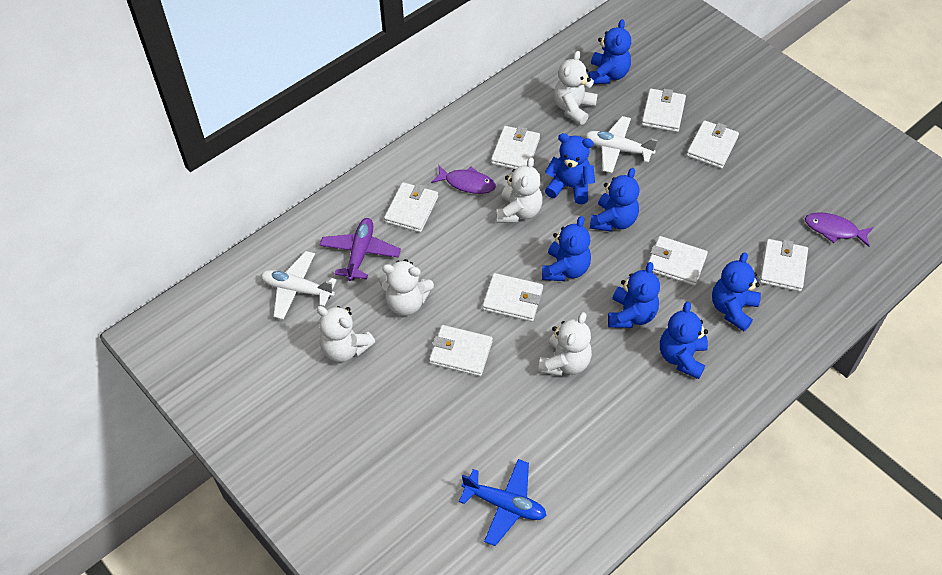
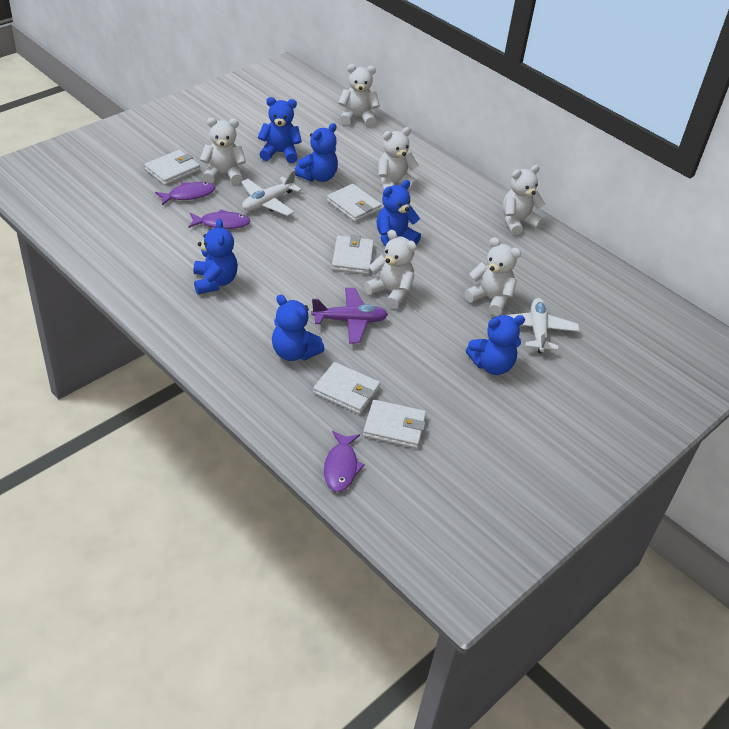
blue plane: [459,459,547,546] = 1 -> none = 0
blue teddy bear: [542,216,591,281] [545,133,595,204] [588,19,631,84] [590,168,640,232] [608,262,660,328] [660,301,708,379] [712,252,761,331] = 7 -> [193,218,238,294] [258,97,302,163] [272,294,325,361] [295,123,338,182] [377,180,421,247] [466,315,525,375] = 6
purple fish: [431,165,496,194] [805,212,873,247] = 2 -> [155,182,215,206] [189,209,250,229] [324,431,365,492] = 3
white teddy bear: [316,306,375,362] [379,259,434,316] [497,157,543,223] [538,312,592,376] [554,51,598,125] = 5 -> [200,118,246,185] [338,64,380,127] [364,230,416,309] [378,127,419,191] [464,237,521,316] [502,165,545,235] = 6
white wallet: [384,182,438,233] [429,325,493,376] [482,273,543,322] [491,126,540,169] [642,89,686,132] [648,236,708,286] [687,120,739,169] [760,239,808,292] = 8 -> [144,150,200,185] [313,362,381,414] [327,184,382,222] [332,235,374,274] [363,399,426,448] = 5

